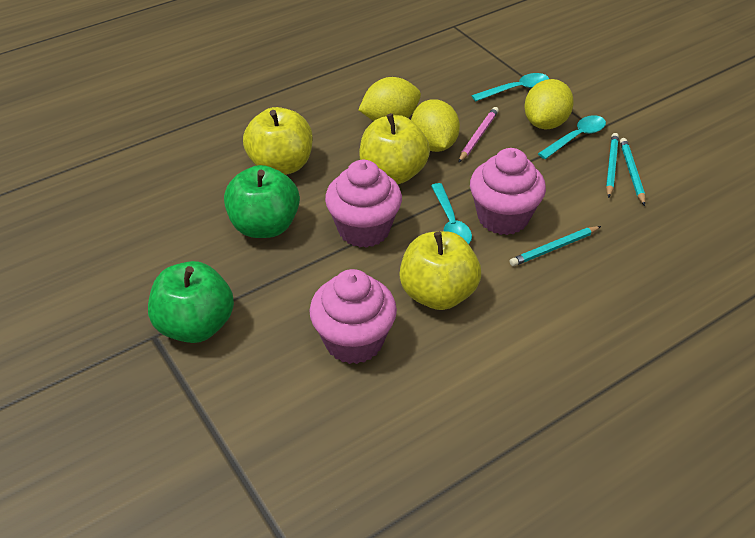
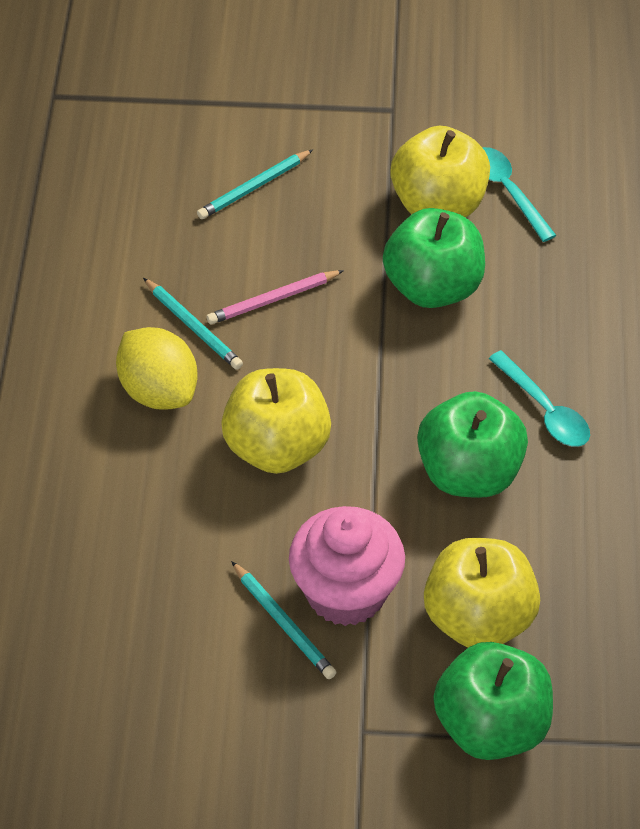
green apple: [148,261,234,343] [224,165,300,238] = 2 -> [383,208,485,308] [417,391,528,498] [433,642,553,760] = 3
pink cupcake: [309,269,397,364] [325,160,402,248] [470,148,546,235] = 3 -> [289,506,405,626] = 1
turquoise spoon: [431,183,472,244] [472,73,549,101] [538,115,606,159] = 3 -> [483,147,556,242] [489,350,590,447] = 2
yellow lemon: [358,77,421,121] [411,99,460,152] [524,79,574,129] = 3 -> [116,327,197,410] = 1

